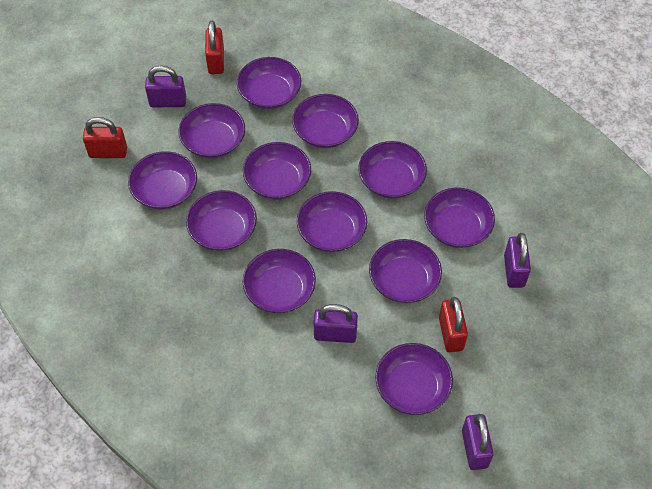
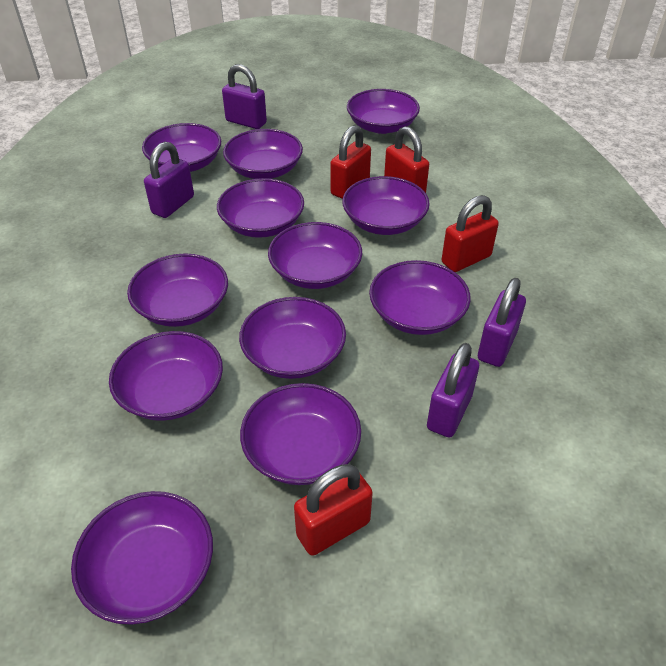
red padlock: [83,117,127,158] [205,21,224,74] [439,297,468,352] = 3 -> [294,464,373,556] [330,125,371,199] [384,126,429,193] [441,195,499,272] = 4

